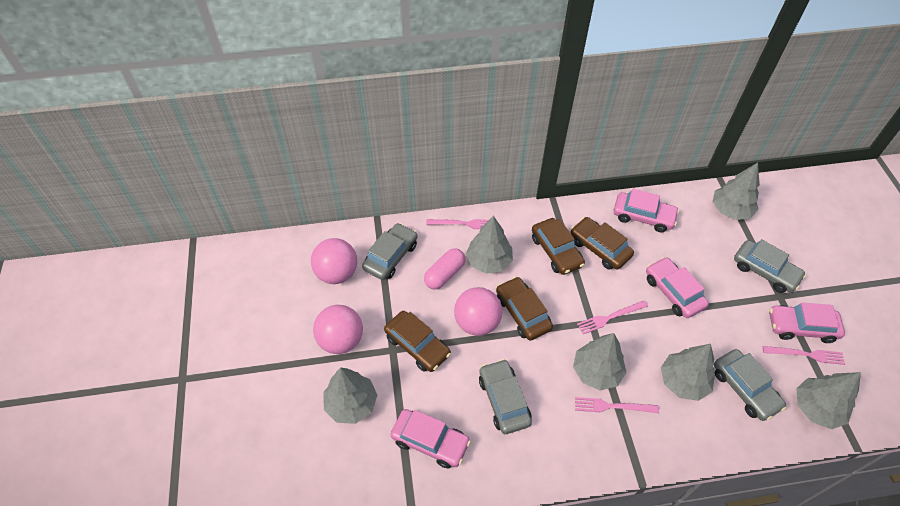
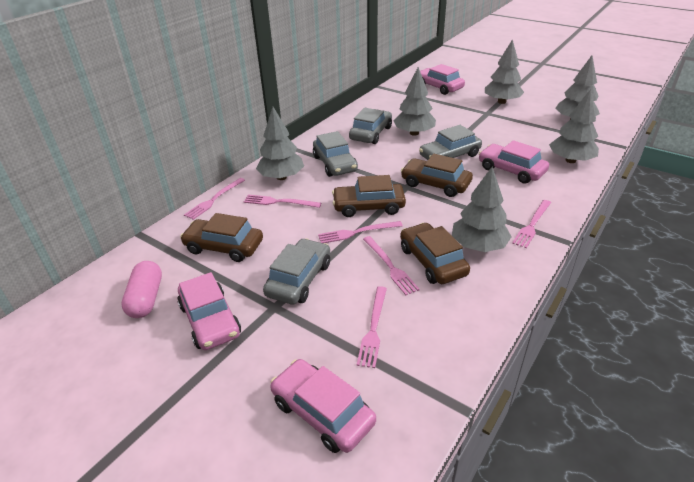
pink ball: [311,238,357,284] [313,305,363,354] [454,287,502,336] = 3 -> none = 0
pink fork: [426,219,488,229] [575,397,659,413] [577,300,648,334] [763,346,845,365] = 4 -> [184,178,245,220] [244,195,321,208] [318,221,403,243] [357,286,387,368] [363,236,420,295] [512,200,551,248] = 6

